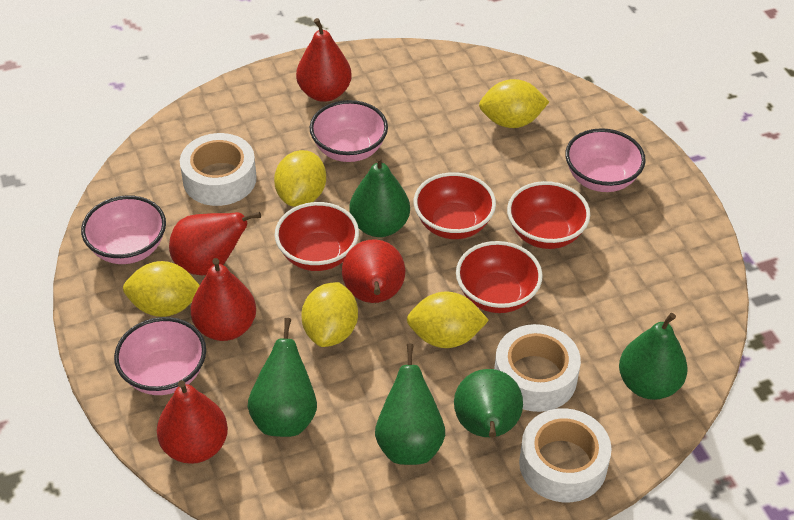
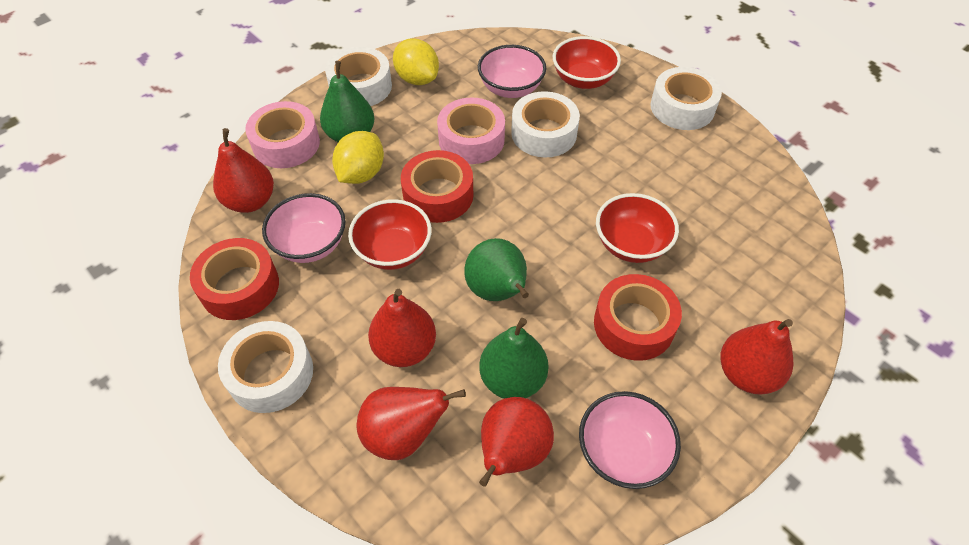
green pear: [248,318,317,437] [349,155,410,237] [375,343,445,465] [454,369,523,438] [619,313,688,400] = 5 -> [320,61,375,142] [464,238,529,301] [479,318,549,399] = 3
pink bowl: [81,195,166,264] [114,317,206,395] [310,100,388,162] [565,128,646,192] = 4 -> [262,193,346,263] [478,45,546,98] [579,391,681,489] = 3
pink tape: none = 0 -> [245,101,320,168] [437,98,505,164] = 2
red bowl: [275,202,359,271] [414,172,496,239] [456,241,543,313] [507,181,590,249] = 4 -> [348,199,432,270] [553,36,621,89] [596,193,679,263] = 3
red tape: none = 0 -> [190,238,279,320] [401,150,473,223] [594,274,682,361] = 3
white tape: [180,133,257,206] [494,324,581,412] [519,408,612,502] = 3 -> [218,321,313,413] [325,47,392,106] [511,91,580,157] [650,67,722,130] = 4
yellow lemon: [123,261,200,317] [274,150,326,207] [301,282,358,347] [407,291,489,348] [479,79,549,128] = 5 -> [332,131,384,184] [393,39,439,85] = 2

